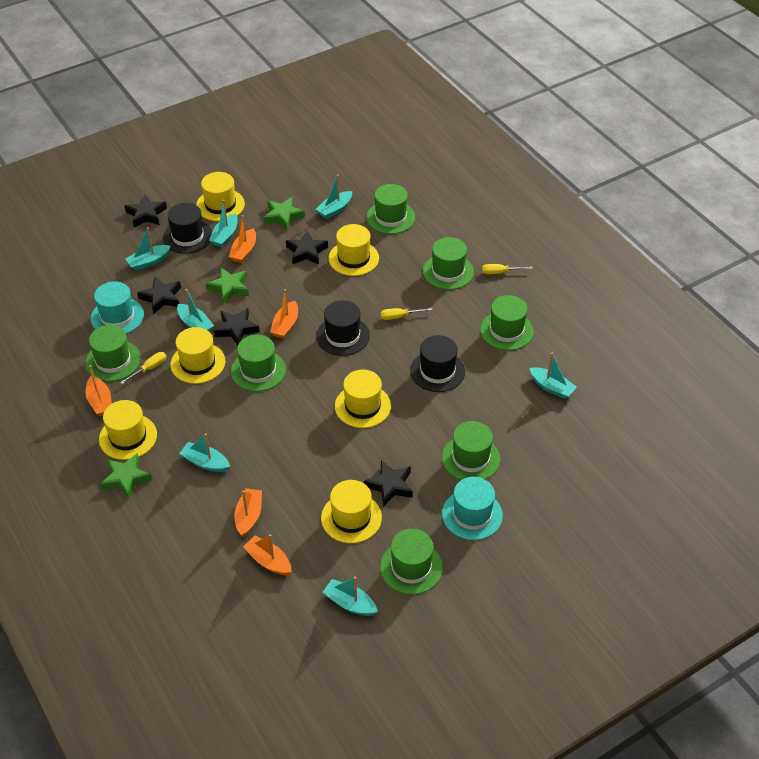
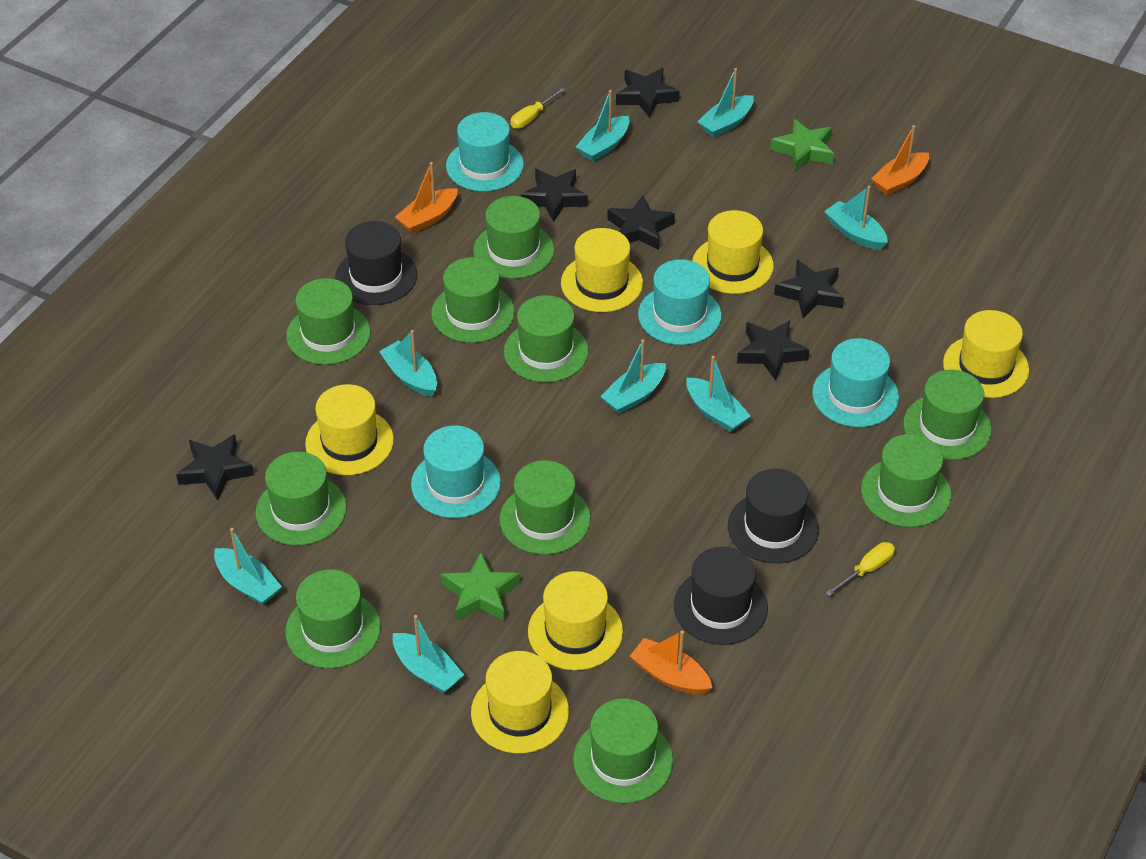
black star: [125,195,167,227] [137,277,181,314] [214,308,260,345] [286,231,328,265] [364,460,413,506] = 5 -> [176,434,254,501] [521,169,588,222] [607,195,675,250] [616,68,680,118] [737,321,809,380] [774,260,844,318] = 6
green hat: [85,325,141,381] [231,335,286,391] [366,184,415,234] [380,529,443,595] [423,237,474,290] [442,421,500,480] [480,295,534,350] = 7 -> [255,452,347,545] [285,569,381,668] [286,278,371,365] [431,257,515,343] [473,196,554,279] [500,460,591,555] [504,295,588,382] [573,698,673,803] [861,434,951,527] [903,370,991,460] = 10
green star: [100,453,152,499] [206,268,249,304] [264,197,305,230] = 3 -> [441,552,520,621] [770,119,834,172] = 2
orange boat: [85,365,112,416] [229,215,256,263] [234,488,262,537] [243,534,291,575] [270,289,298,339] = 5 -> [395,162,458,234] [630,630,713,695] [871,125,929,196] = 3
turquoise boat: [126,227,171,271] [177,289,214,332] [179,433,230,472] [209,200,238,247] [316,175,352,219] [322,577,378,616] [530,353,577,399] = 7 -> [214,528,282,605] [379,330,437,397] [393,615,464,694] [576,90,630,162] [600,339,666,414] [686,356,751,432] [697,68,754,138] [824,186,888,250] = 8
turquoise hat: [91,281,144,334] [442,477,503,540] = 2 -> [411,425,501,518] [446,112,524,191] [638,259,722,345] [812,338,899,427] = 4
yellow screwdriver: [120,352,166,384] [381,308,433,320] [482,264,533,274] = 3 -> [510,88,565,129] [826,542,895,596] = 2

